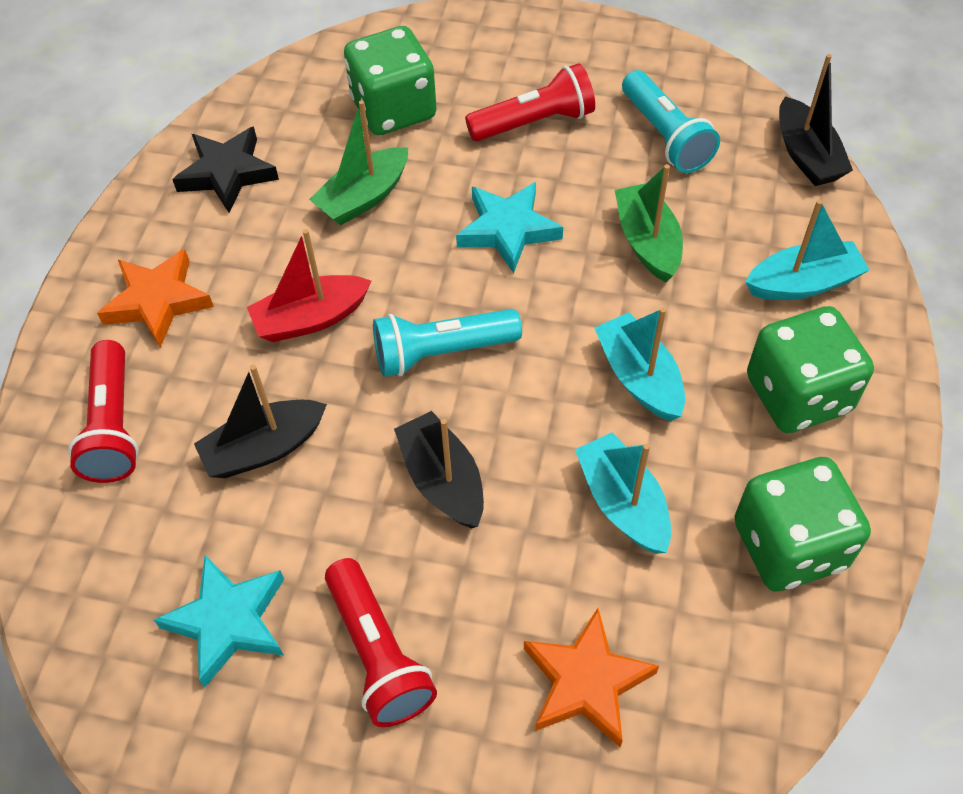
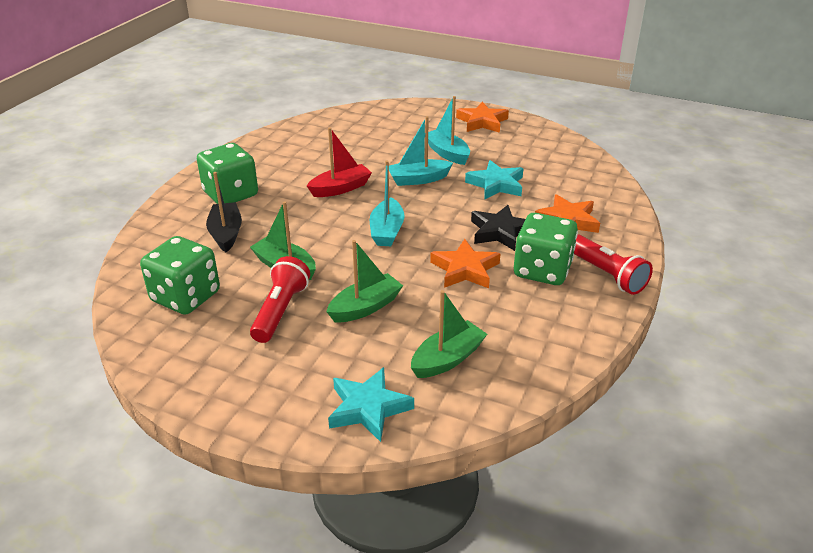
black boat: [194,365,327,478] [394,411,484,528] [779,54,853,186] = 3 -> [206,172,242,252] = 1
green boat: [309,100,408,226] [615,164,683,283] = 2 -> [250,201,316,280] [326,240,403,322] [411,290,487,378] = 3
orange star: [97,249,214,347] [524,608,659,747] = 2 -> [430,239,501,288] [456,102,509,133] [535,194,600,233] = 3
red flashlight: [68,340,139,483] [325,558,437,727] [465,63,595,141] = 3 -> [250,256,310,343] [574,234,653,295] = 2
turquoise flashlight: [373,309,522,377] [622,70,720,173] = 2 -> none = 0

